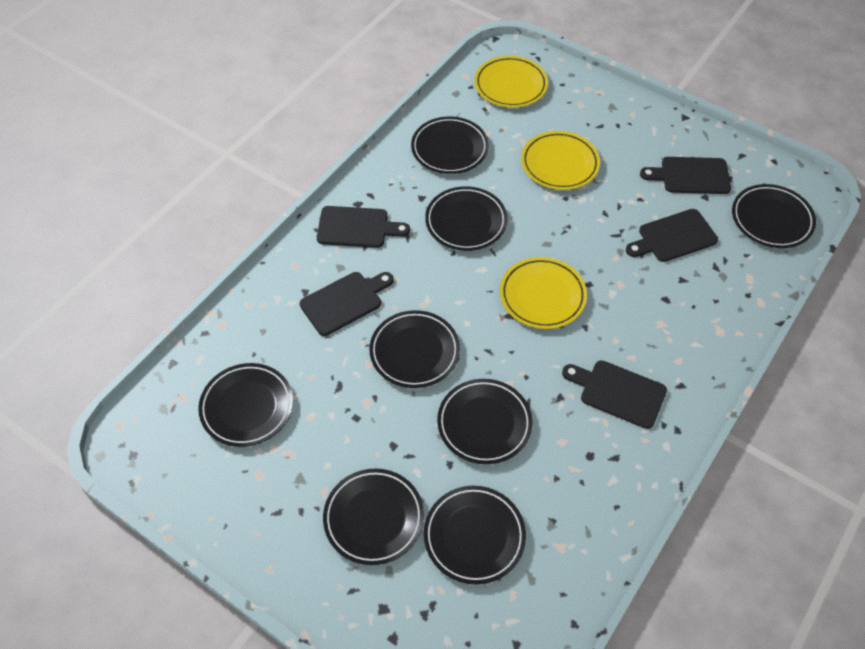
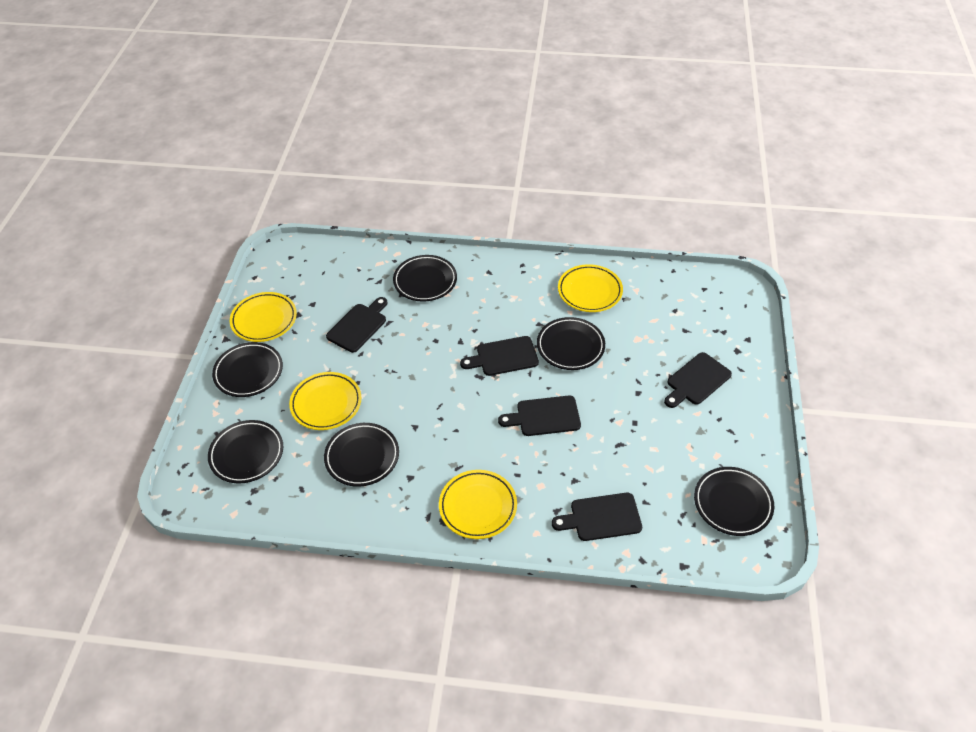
black plate: [198,363,293,447] [323,468,424,565] [369,310,460,388] [411,117,489,174] [424,486,526,584] [425,186,508,251] [437,379,532,464] [732,184,816,248] = 8 -> [208,420,283,483] [212,342,283,397] [324,423,399,487] [393,255,457,302] [537,317,605,370] [694,467,774,536] = 6
yellow plate: [474,56,548,108] [500,257,587,329] [521,131,600,190] = 3 -> [230,292,297,342] [289,372,361,430] [439,470,517,539] [558,264,623,312] = 4

